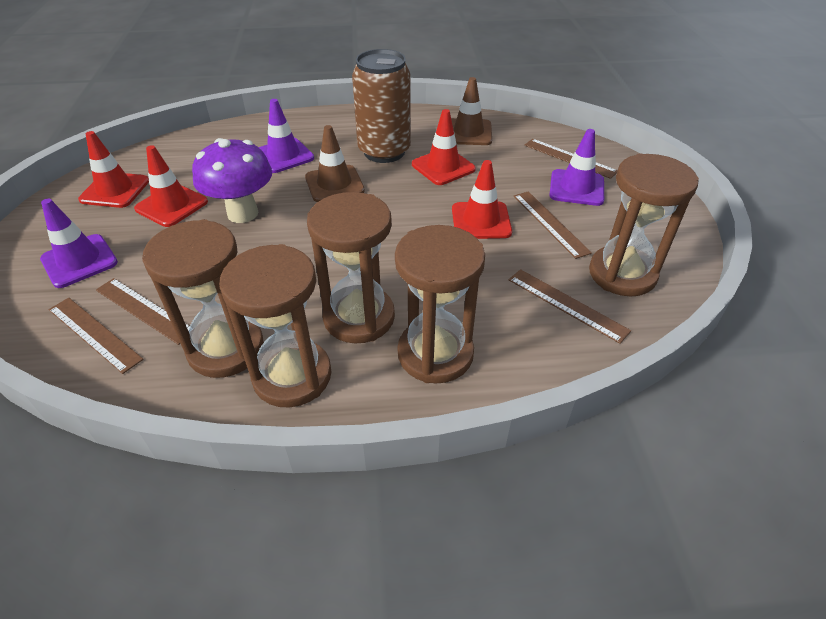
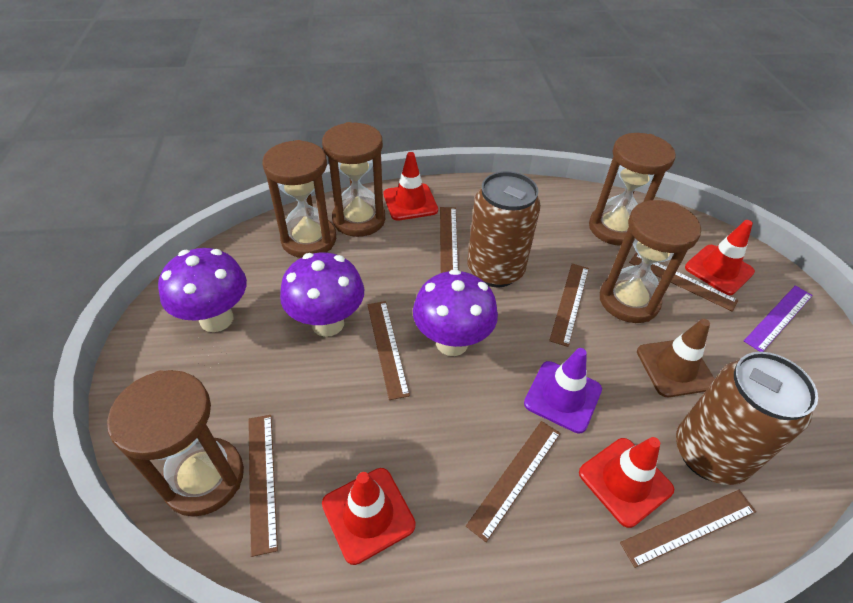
brown can: [352,49,411,163] = 1 -> [467,171,541,287] [676,352,818,485] = 2
brown ruler: [48,298,144,374] [96,278,190,345] [509,269,631,344] [514,191,592,259] [524,139,618,179] = 5 -> [248,415,278,557] [367,301,410,400] [440,207,458,273] [466,421,561,542] [549,264,589,347] [620,490,756,568] [629,253,738,312] = 7
brown traffic cone: [305,125,365,202] [451,77,492,145] = 2 -> [637,319,715,397] = 1
purple mushroom: [192,138,272,223] = 1 -> [158,248,247,332] [280,252,364,337] [413,269,498,356] = 3
purple ruler: none = 0 -> [744,285,813,352] = 1
purple traffic cone: [40,199,118,288] [258,99,314,173] [549,129,604,206] = 3 -> [524,348,602,433] = 1

